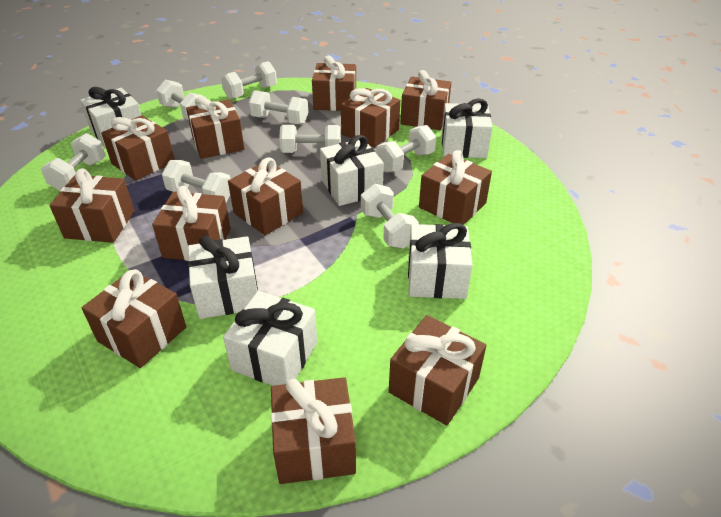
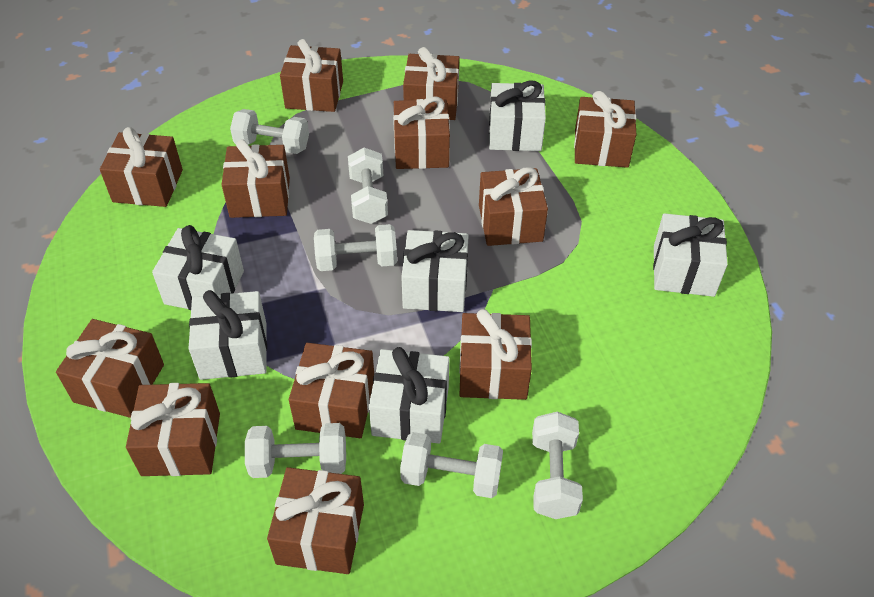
white dumbbell: [41,133,106,191] [156,80,206,120] [162,160,231,202] [221,61,277,99] [248,90,308,125] [279,125,341,153] [361,184,419,249] [376,125,436,172] = 8 -> [230,109,309,154] [245,423,346,478] [314,224,397,271] [348,148,388,224] [400,432,503,498] [532,412,583,519] = 6

